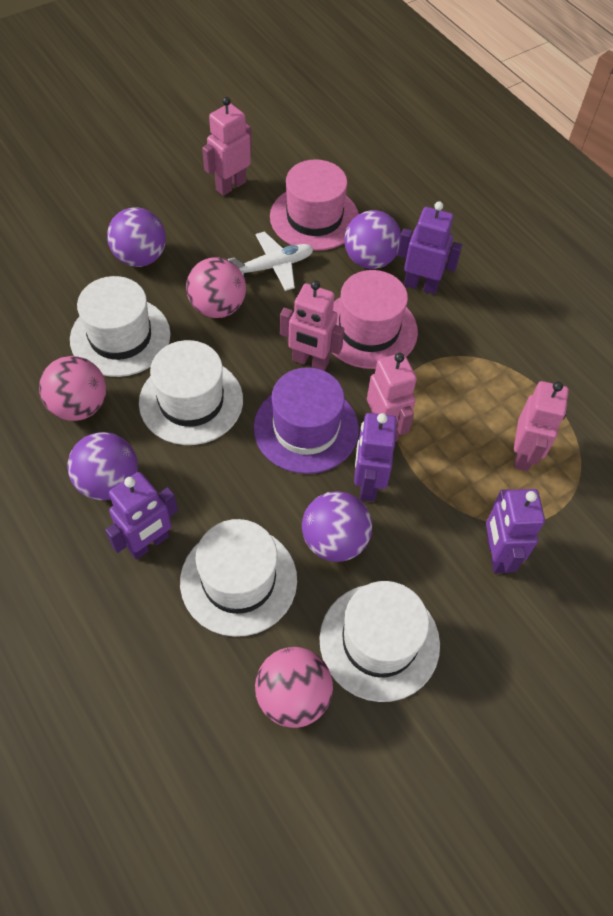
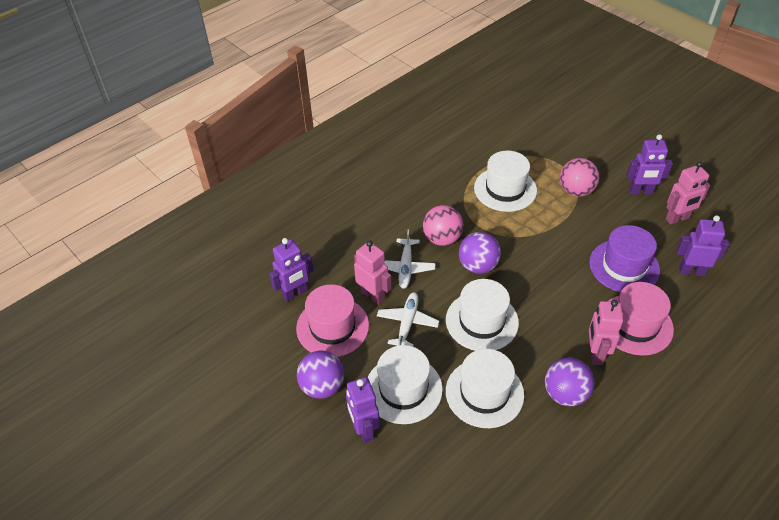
pink ball: [39,356,106,421] [186,257,246,318] [255,647,333,728] = 3 -> [423,205,464,246] [560,158,599,197] = 2
pink robot: [202,97,252,196] [280,280,344,371] [367,353,417,442] [514,381,569,471] = 4 -> [354,241,392,305] [589,300,623,365] [666,161,710,224] = 3
purple ball: [67,432,138,500] [107,207,166,267] [302,491,372,562] [344,210,401,269] = 4 -> [297,350,344,399] [459,232,501,274] [545,358,594,406] = 3
white plane: [227,231,314,291] = 1 -> [377,292,439,347] [384,229,436,289] = 2

